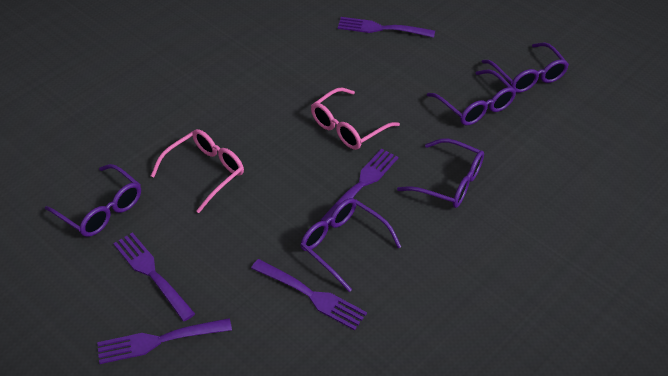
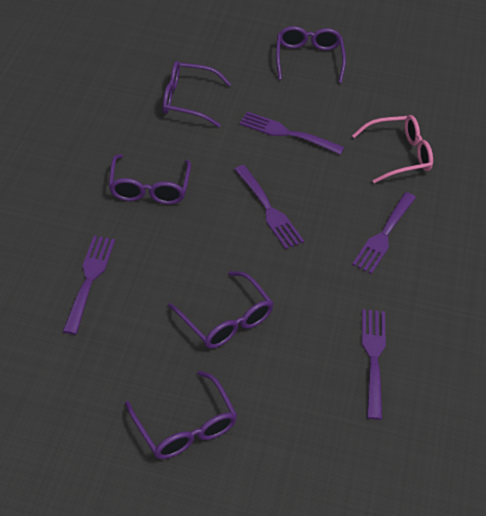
pink glasses: [151,129,244,213] [311,87,400,150] = 2 -> [352,115,433,183] = 1

